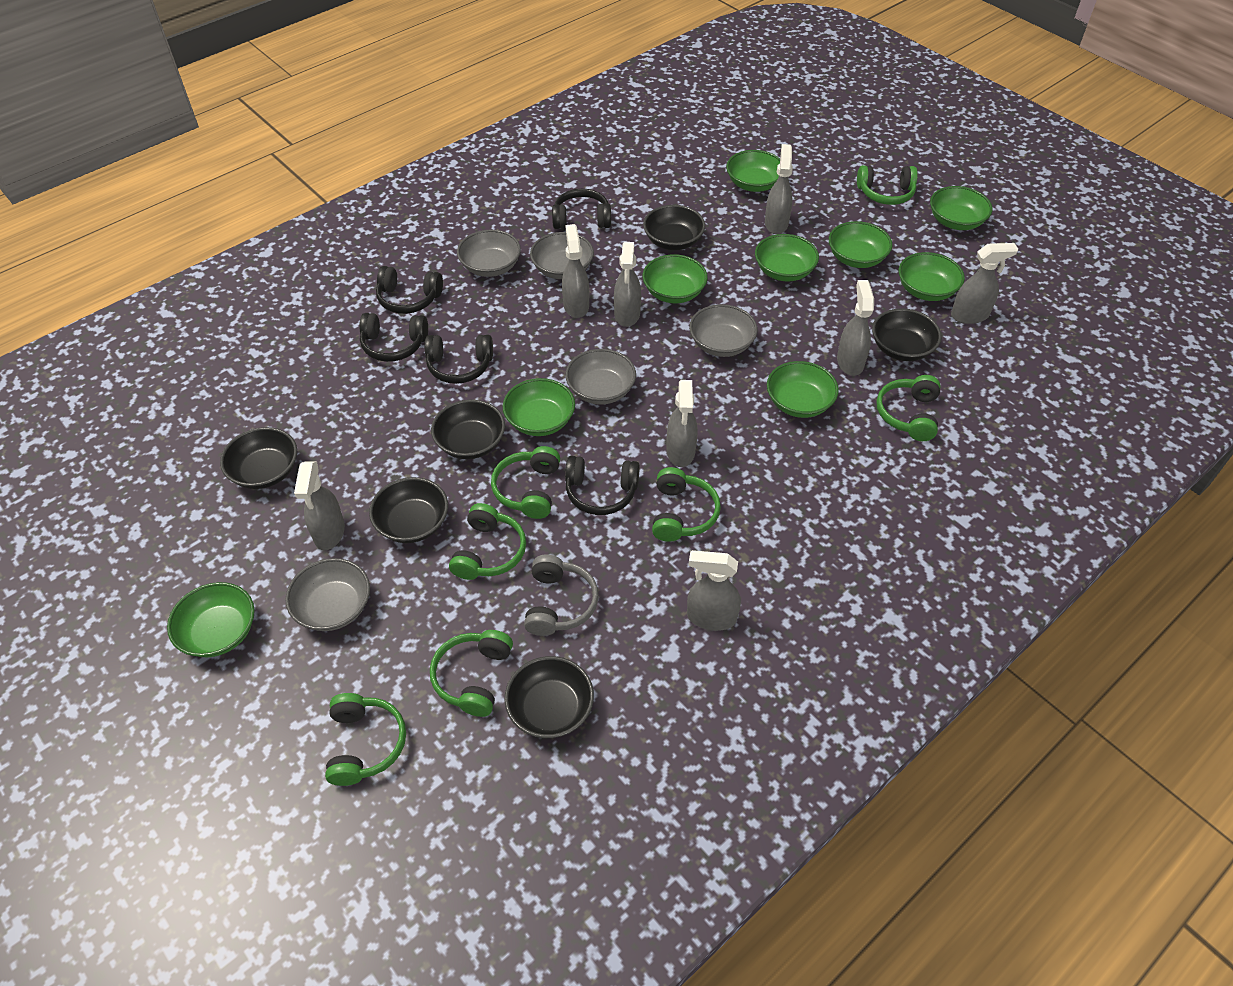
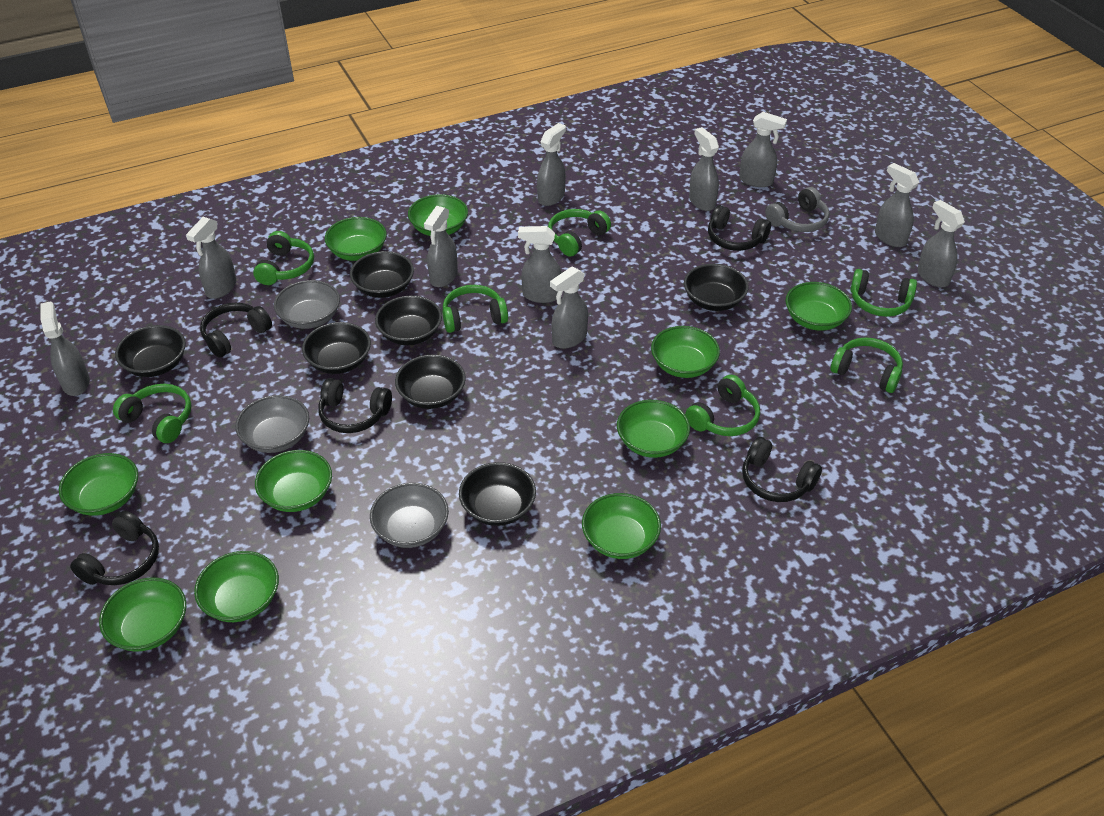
black bowl: [220,427,297,489] [369,477,448,543] [431,400,505,459] [505,656,594,738] [643,205,705,250] [872,308,942,361] = 6 -> [115,325,186,377] [302,322,371,374] [350,251,414,298] [375,296,442,345] [395,354,466,409] [459,462,536,526] [684,264,749,311] = 7
green bowl: [167,582,255,657] [503,378,575,436] [642,254,708,303] [726,150,780,192] [755,234,819,281] [767,361,839,418] [829,221,892,268] [899,252,965,301] [930,186,992,230] = 9 -> [59,453,138,516] [99,577,186,652] [194,551,279,622] [255,450,332,512] [325,217,387,261] [408,194,468,236] [582,493,661,559] [617,400,690,458] [651,326,720,378] [785,282,852,331] = 10
grey bowl: [285,558,370,631] [457,230,521,277] [530,232,594,279] [565,349,636,405] [689,304,758,357] = 5 -> [235,395,309,453] [274,280,340,329] [370,483,449,548] = 3
grey spray bottle: [294,461,345,550] [562,224,589,318] [614,242,641,327] [666,380,698,467] [687,550,741,631] [765,144,793,234] [837,280,874,376] [951,243,1018,324] = 8 -> [40,301,90,396] [186,217,236,299] [424,206,458,287] [518,226,561,303] [537,123,566,206] [550,266,588,349] [689,127,719,211] [739,112,787,187] [875,163,919,247] [917,200,965,287] = 10

